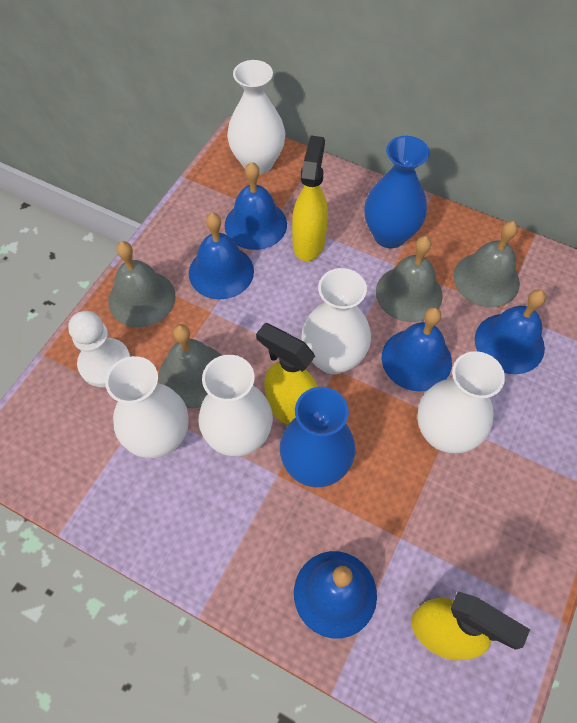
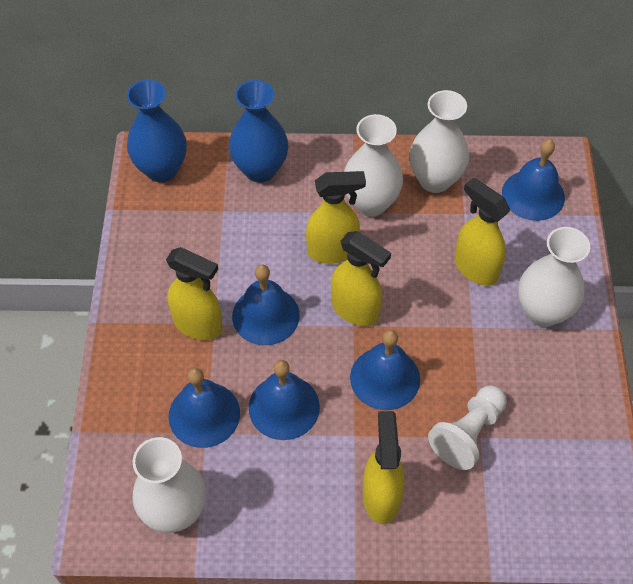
grey bell: [109,241,176,327] [158,324,222,408] [376,236,443,322] [453,221,520,307] = 4 -> none = 0
white vase: [105,356,189,458] [198,355,273,456] [227,60,285,174] [302,268,371,374] [417,351,505,453] = 5 -> [132,437,206,533] [344,114,403,217] [409,90,469,193] [518,227,590,327] = 4
yellow spray bottle: [256,323,318,425] [292,135,328,261] [411,591,530,660] = 3 -> [166,247,223,340] [306,171,366,264] [331,231,391,326] [363,411,404,524] [455,177,510,286] = 5

